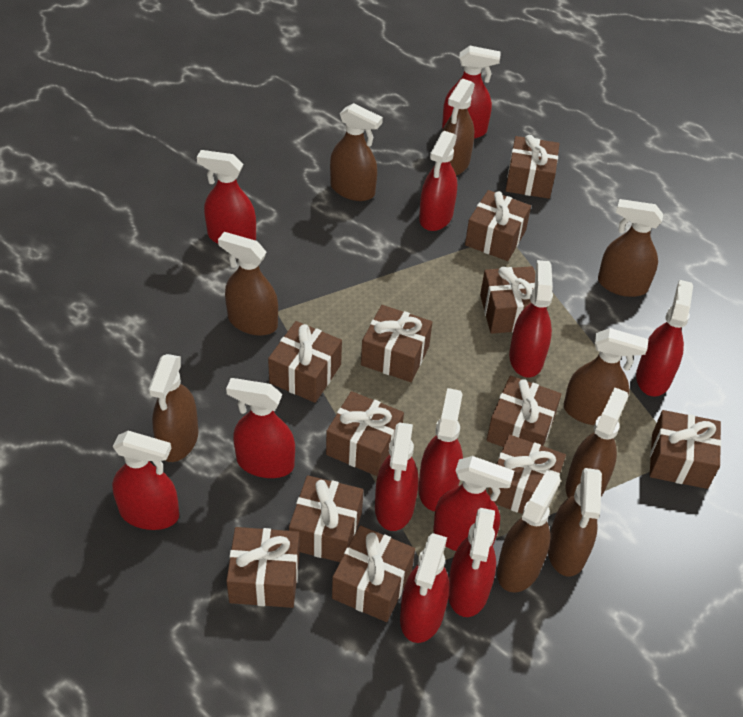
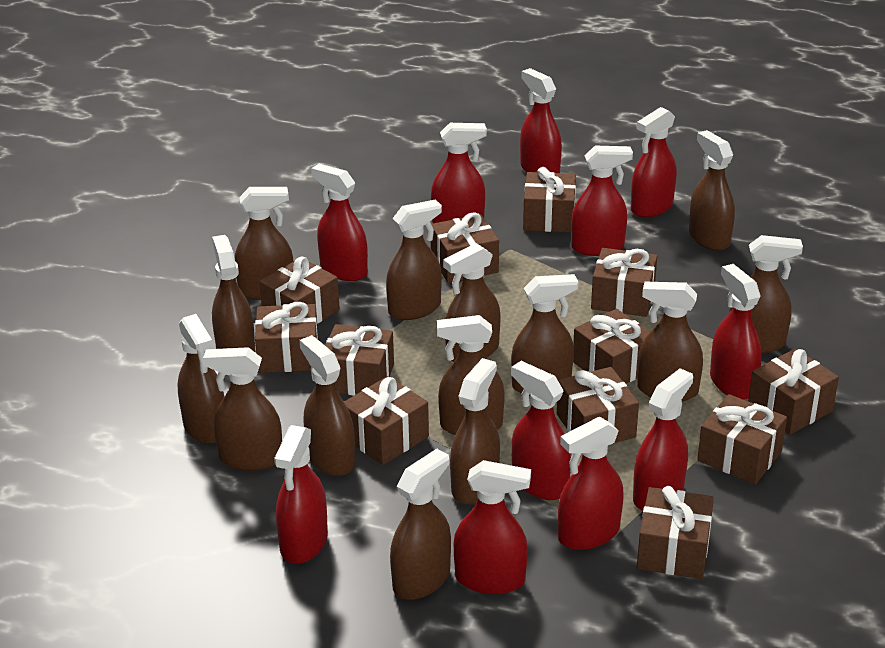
brown spray bottle: [148,354,199,462] [218,232,278,336] [330,103,383,201] [441,79,475,176] [497,471,561,592] [548,468,602,576] [564,328,648,425] [566,387,628,498] [598,199,663,297] = 9 -> [178,314,224,444] [203,347,282,471] [212,235,255,352] [235,187,293,300] [299,335,355,476] [386,200,442,320] [390,449,451,600] [437,315,505,435] [443,243,501,362] [450,358,500,504] [511,274,579,396] [637,282,703,401] [689,130,735,251] [729,235,803,353] = 14
red spray bottle: [112,431,179,530] [197,150,256,244] [226,378,295,478] [375,422,418,531] [400,533,449,643] [418,388,463,511] [419,131,457,231] [433,456,514,551] [442,46,501,138] [448,508,496,617] [509,260,553,378] [636,280,693,397] = 12 -> [274,425,328,564] [311,164,368,281] [431,123,487,223] [454,460,531,594] [511,361,571,500] [520,68,562,173] [558,417,624,550] [571,146,633,256] [631,107,677,217] [633,368,693,511] [710,264,762,400] = 11

